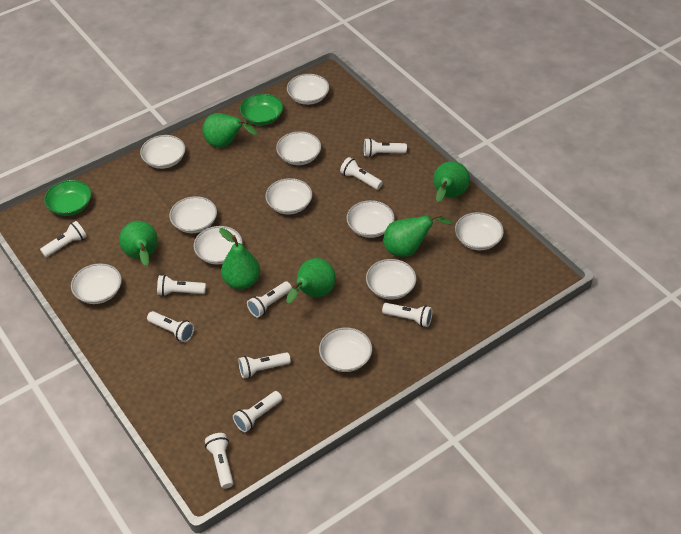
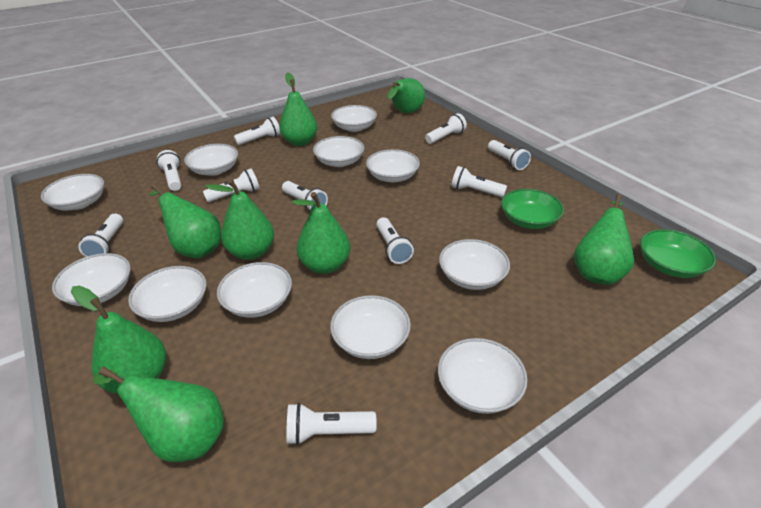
green pear: [119,221,158,266] [202,113,257,148] [219,228,260,289] [286,258,336,303] [383,213,453,257] [433,161,470,202] = 6 -> [71,286,166,394] [92,367,224,462] [149,183,221,258] [205,179,274,260] [279,72,317,146] [292,192,350,274] [387,78,425,113] [574,194,634,285] = 8

